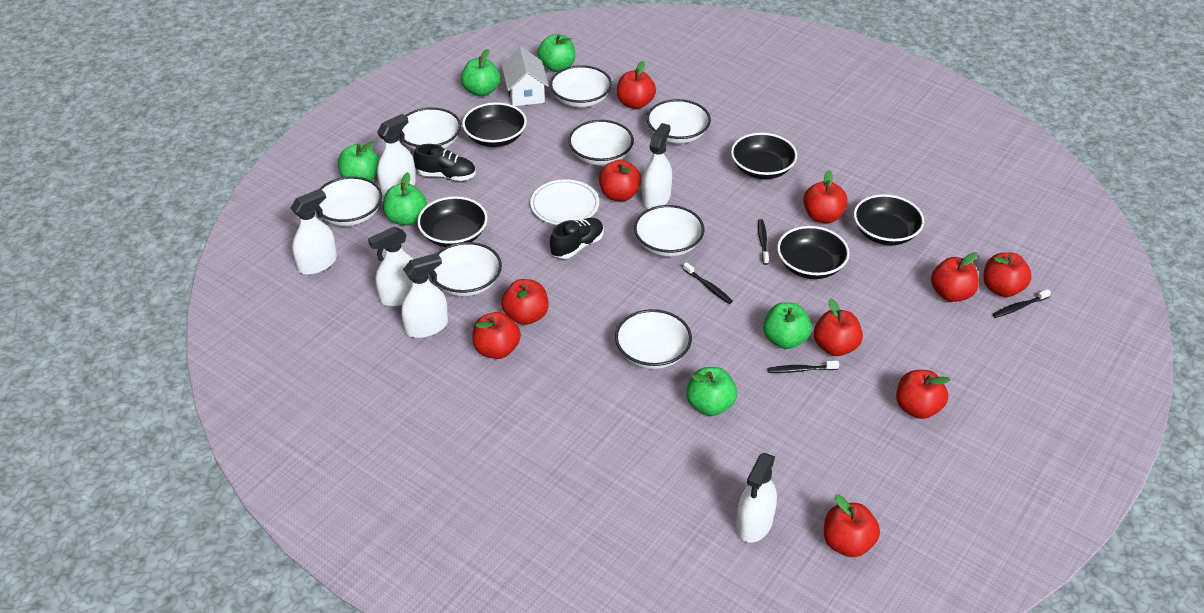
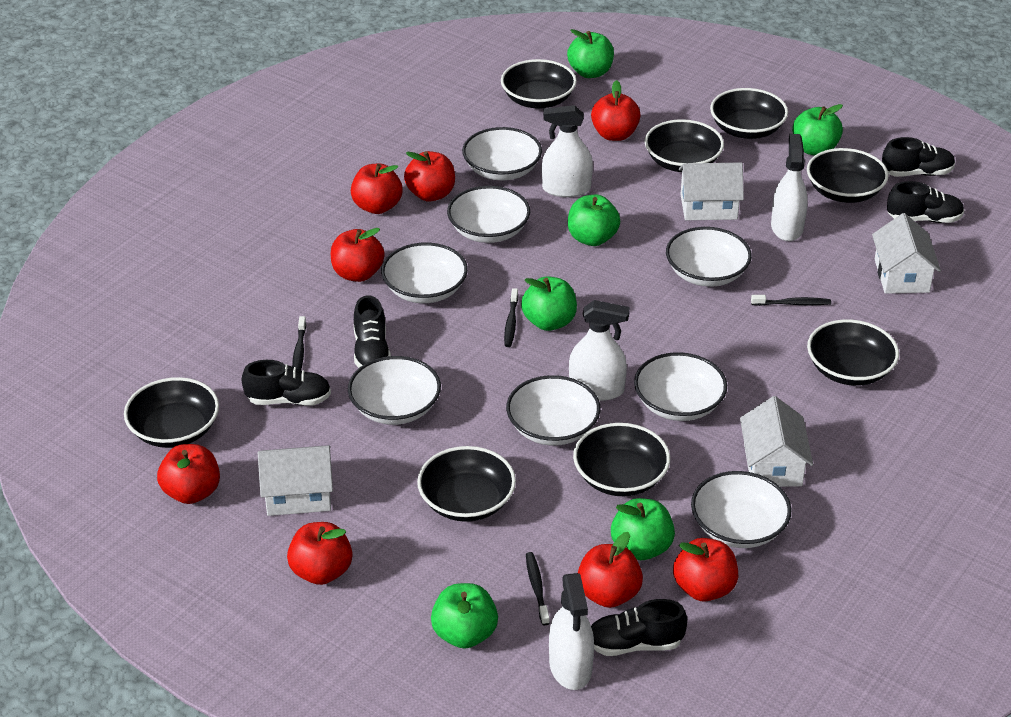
black bowl: [417,196,488,247] [462,102,527,147] [731,133,797,179] [777,226,850,279] [854,194,924,245] = 5 -> [124,377,219,448] [417,446,516,522] [501,59,577,109] [573,423,670,496] [645,119,724,172] [710,88,788,139] [807,148,889,203] [807,319,899,386] = 8
black shoe: [413,144,476,181] [550,218,604,259] = 2 -> [241,360,331,406] [354,295,391,368] [591,599,687,656] [882,137,955,177] [887,181,965,223] = 5
red apple: [472,312,521,359] [501,279,548,325] [599,160,641,201] [617,61,656,109] [803,170,848,223] [814,298,863,356] [824,495,880,557] [896,370,951,419] [931,252,979,302] [983,252,1032,297] = 10 -> [157,444,220,504] [287,522,352,585] [331,228,384,282] [351,164,403,214] [404,151,455,202] [578,532,643,608] [591,80,641,141] [673,538,738,602] = 8
white house: [502,47,549,106] = 1 -> [258,445,333,516] [679,162,744,220] [740,396,813,487] [872,213,941,294] = 4
white plate: [530,179,599,225] = 1 -> none = 0
white spray bottle: [291,189,337,275] [368,226,413,306] [377,114,416,196] [401,253,448,338] [642,123,672,209] [736,453,777,543] = 6 -> [542,105,593,197] [549,573,594,690] [569,300,630,401] [771,134,808,241] = 4

